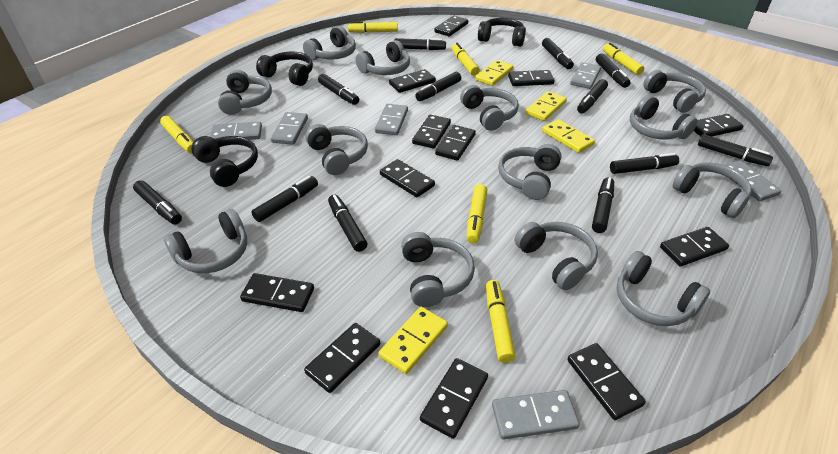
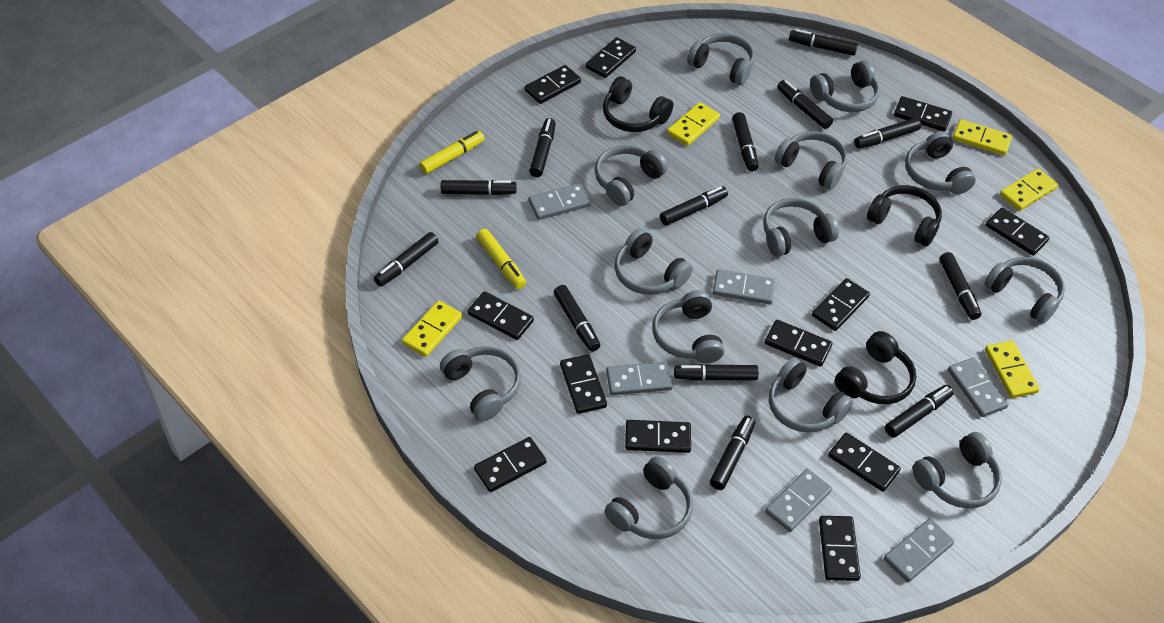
black marker: [133,180,182,224] [252,176,318,222] [318,74,359,105] [328,195,367,252] [394,38,446,50] [415,72,461,101] [542,38,574,69] [577,79,608,114] [592,177,614,233] [596,54,630,88] [610,153,679,174] [698,134,773,166] = 12 -> [374,232,439,287] [441,180,516,195] [529,118,556,177] [554,285,600,352] [660,186,728,226] [674,364,759,381] [710,416,755,490] [732,112,758,172] [777,80,833,129] [789,29,858,56] [854,118,921,149] [885,385,954,438] [939,252,981,320] = 13
yellow domino: [379,307,448,374] [475,60,514,86] [525,91,567,121] [542,119,595,153] = 4 -> [402,301,462,357] [667,102,720,146] [953,119,1012,156] [985,341,1040,398] [1000,168,1058,211] = 5
yellow marker: [160,116,193,153] [348,21,398,33] [452,43,480,76] [467,184,487,243] [486,280,516,363] [603,43,644,75] = 6 -> [419,131,485,174] [476,229,526,289] = 2

